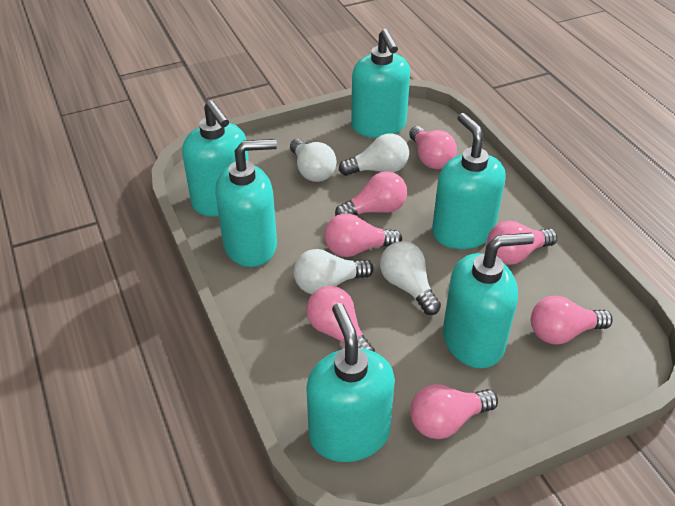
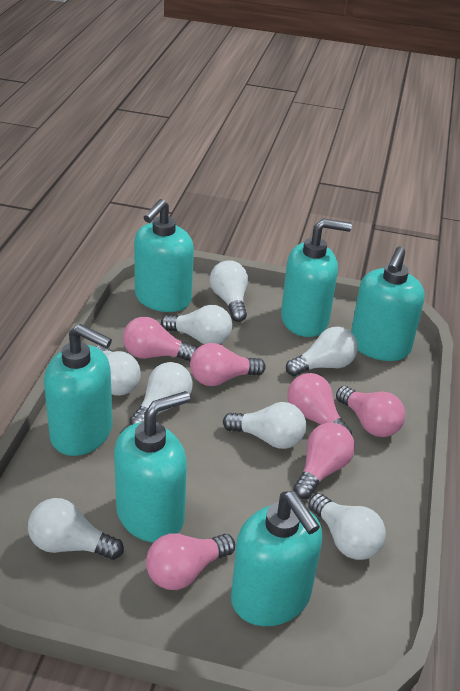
pink light bulb: [307,286,375,352] [324,213,402,257] [335,171,407,216] [409,126,457,169] [410,384,498,439] [487,221,557,265] [531,296,613,344] = 7 -> [123,317,197,362] [146,533,235,590] [190,343,266,386] [287,373,352,435] [293,423,355,499] [336,386,405,437] = 6
white light bulb: [290,139,337,182] [294,249,374,294] [339,134,409,176] [380,241,441,315] = 4 -> [28,498,124,560] [96,345,141,396] [129,362,193,425] [161,305,232,344] [210,260,248,322] [223,402,306,449] [286,326,358,376] [308,493,386,560] = 8

